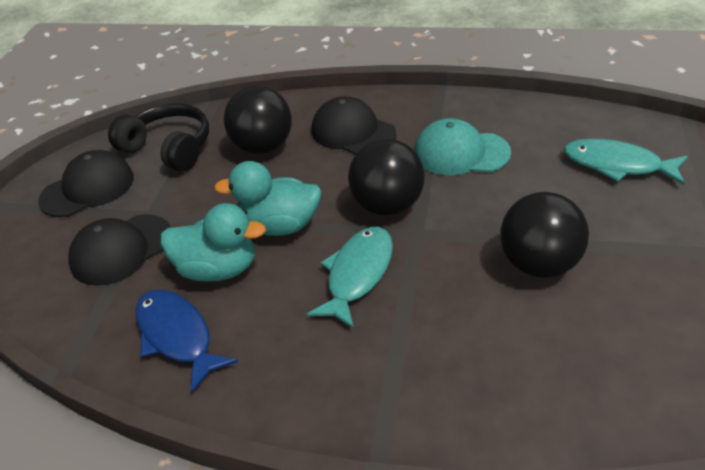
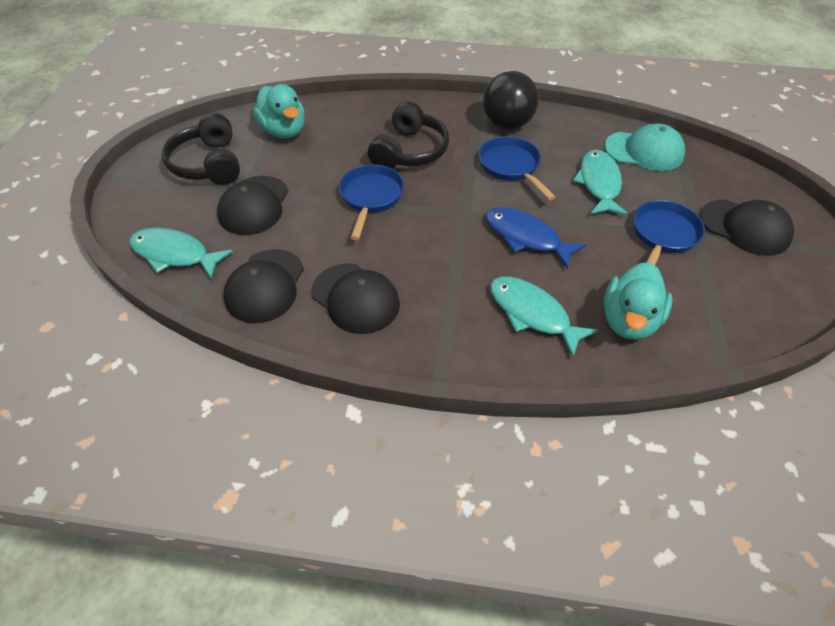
black ball: [224,86,292,154] [348,139,424,215] [500,192,589,278] = 3 -> [483,71,539,130] = 1
black cap: [38,150,134,217] [68,214,171,286] [312,96,396,155] = 3 -> [217,176,288,235] [224,249,304,323] [311,263,400,334] [700,200,794,256] = 4
black headphones: [108,103,209,172] = 1 -> [161,113,240,185] [368,101,449,168] = 2
blue pan: none = 0 -> [339,164,404,240] [479,136,556,200] [633,200,705,265] = 3
turquoise fish: [307,227,393,329] [564,139,688,185] = 2 -> [129,228,233,279] [490,276,598,357] [573,150,628,215] = 3

